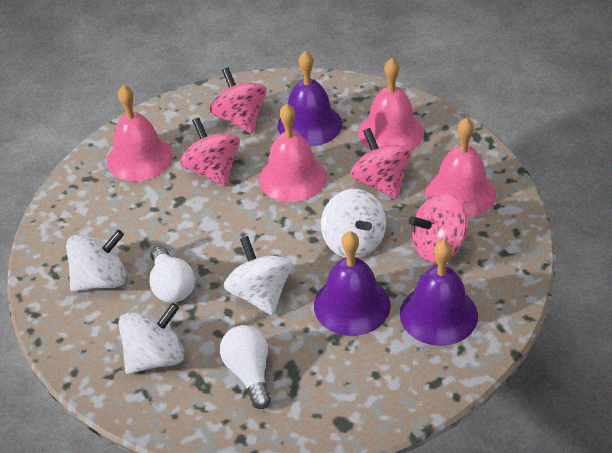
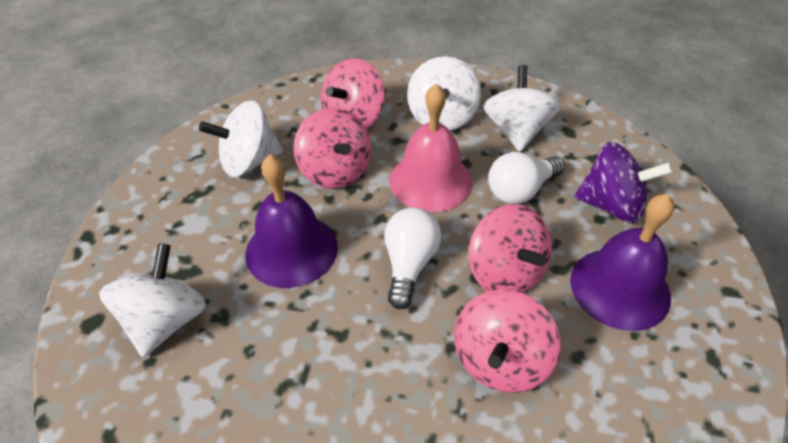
pink bell: [107,85,173,181] [259,103,327,202] [358,58,424,150] [426,118,496,218] = 4 -> [389,83,473,212] = 1
purple bell: [278,51,342,147] [314,231,390,336] [400,240,478,346] = 3 -> [246,154,338,288] [570,194,675,331] = 2
purple spinning top: none = 0 -> [574,142,673,224] = 1

